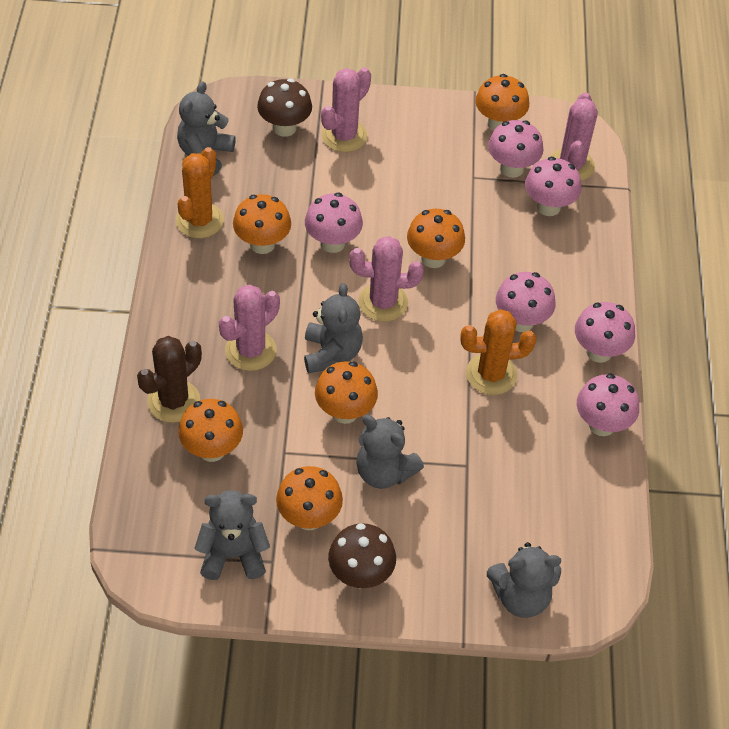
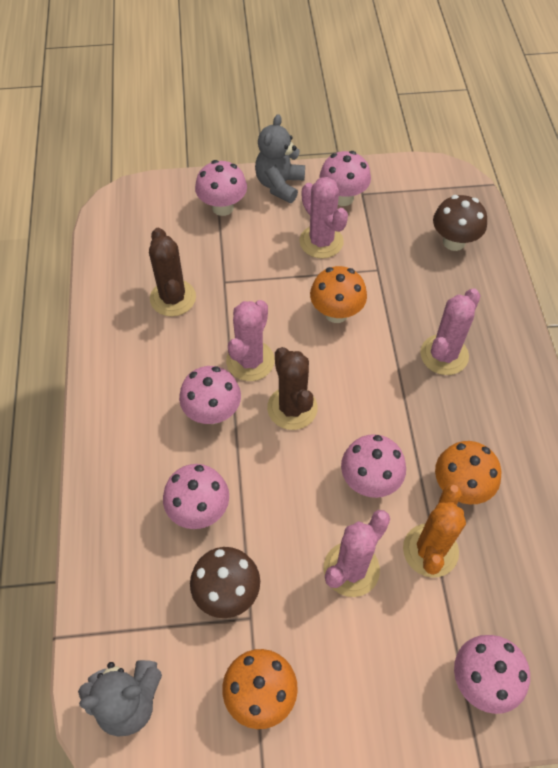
brown cactus: [137,336,202,423] = 1 -> [149,228,196,316] [267,347,318,430] = 2
grey teddy bear: [177,81,236,176] [195,490,270,580] [304,283,363,373] [356,415,424,489] [487,542,561,618] = 5 -> [78,660,162,737] [255,114,305,203] = 2
orange cactus: [176,147,224,238] [460,309,536,395] = 2 -> [403,484,466,578] = 1
orange mushroom: [178,399,243,462] [233,194,291,254] [276,466,343,530] [315,361,378,424] [407,209,465,268] [475,74,529,131] = 6 -> [222,649,298,729] [310,266,367,323] [435,441,501,504] = 3

